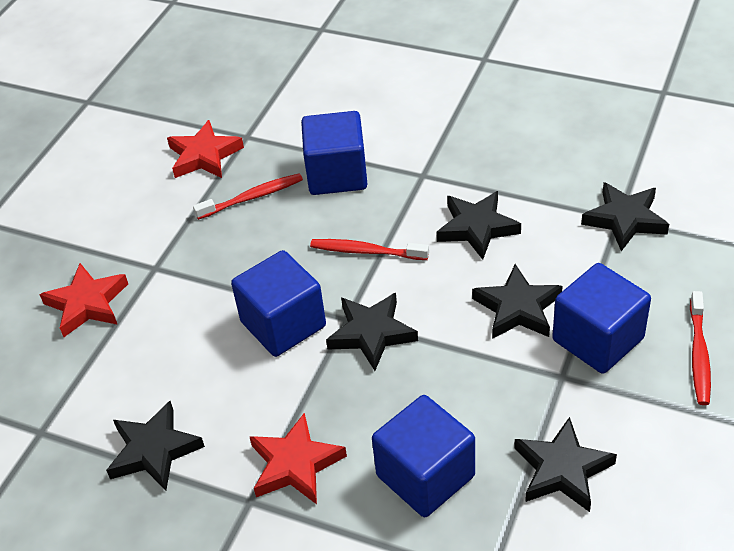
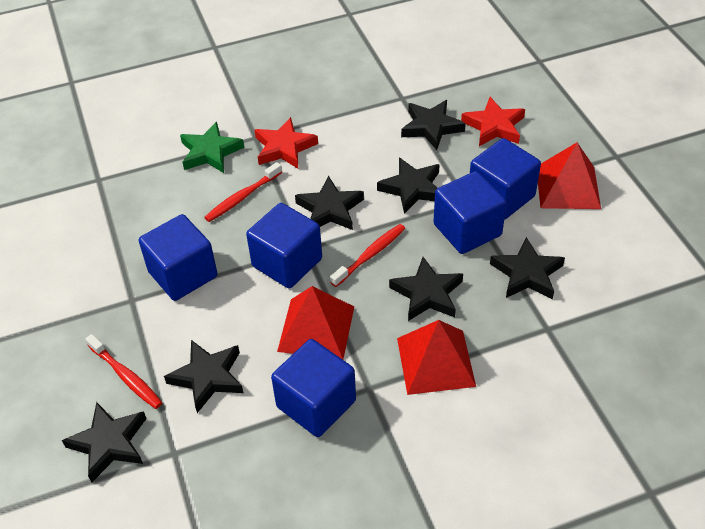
black star: [106,401,205,491] [326,293,418,371] [437,191,521,260] [472,264,563,339] [514,417,617,512] [581,182,669,251] = 6 -> [62,402,147,482] [164,340,244,413] [295,176,364,230] [377,158,440,214] [389,257,463,321] [401,100,466,150] [490,237,565,299] = 7
blue cube: [231,250,326,357] [301,111,367,195] [372,395,475,517] [552,263,651,374] = 4 -> [139,214,218,301] [246,203,322,288] [271,339,356,437] [433,171,507,254] [470,138,541,220] = 5
green star: none = 0 -> [180,122,244,173] = 1
red pyramid: none = 0 -> [277,286,354,360] [397,320,476,395] [538,142,601,209] = 3
red star: [40,263,128,337] [167,120,244,178] [250,412,347,504] = 3 -> [255,117,318,169] [461,97,525,146] = 2

